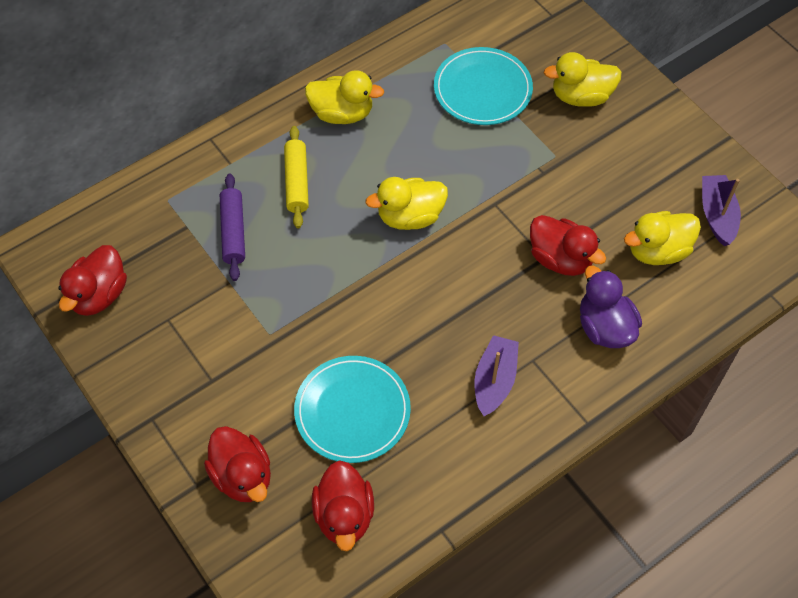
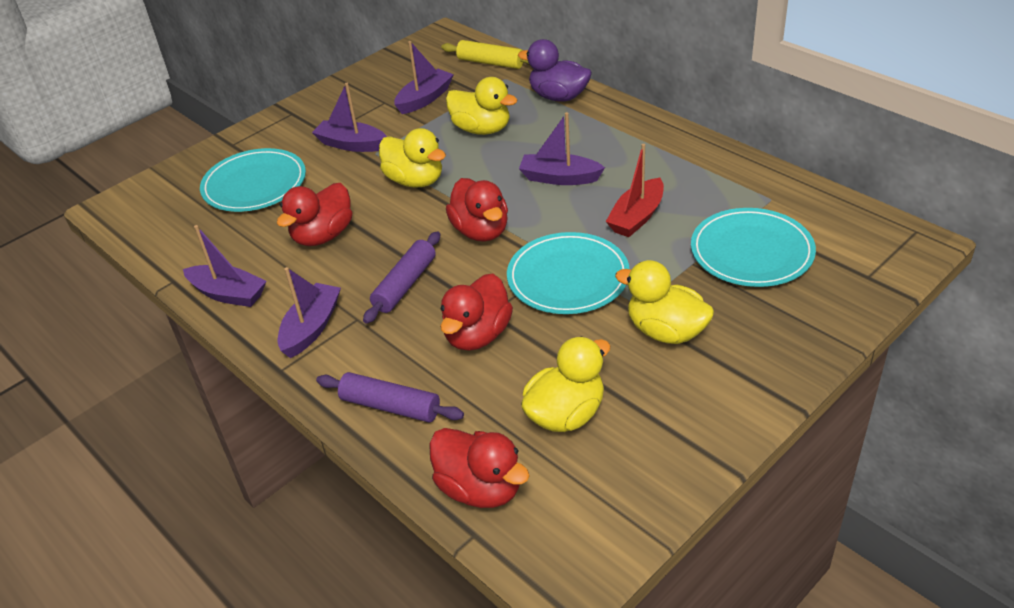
purple boat: [474,335,519,416] [702,175,741,246] = 2 -> [183,225,267,307] [278,267,341,358] [312,83,387,152] [394,41,454,114] [519,112,605,185] = 5
purple rolling pin: [220,174,245,281] = 1 -> [316,372,464,422] [363,231,440,324] = 2
red boat: none = 0 -> [606,144,664,237] = 1
turquoise plate: [294,356,411,463] [434,47,533,125] = 2 -> [200,148,306,212] [507,232,630,314] [691,208,816,287] = 3

